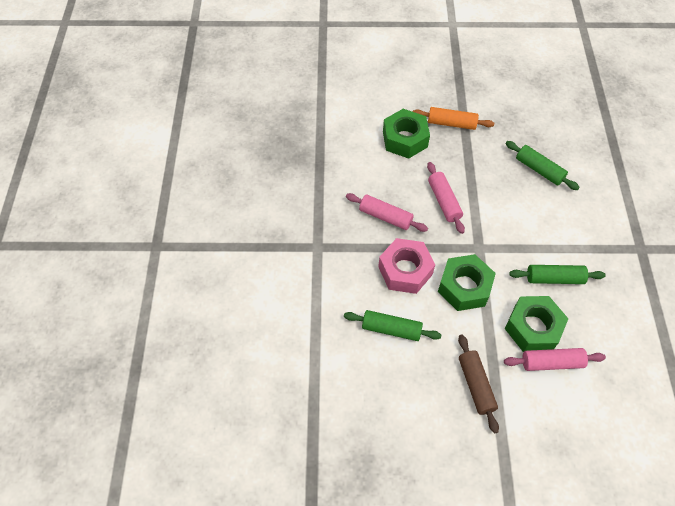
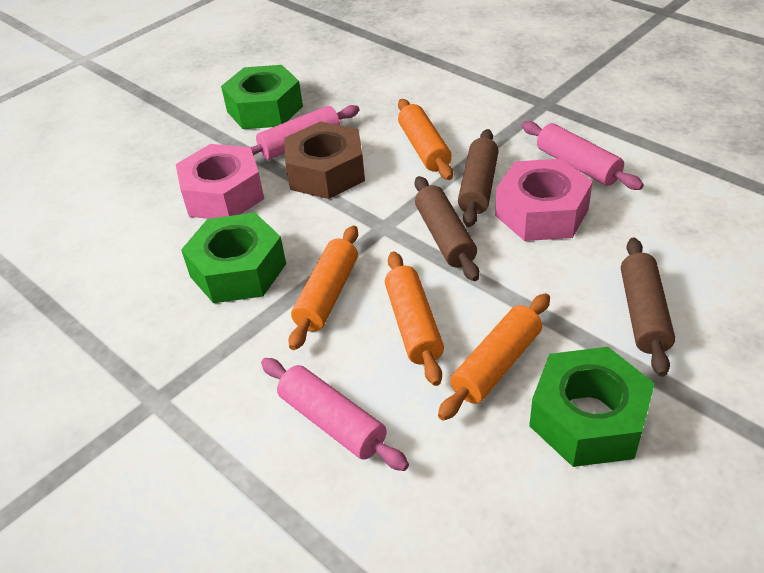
brown nut: none = 0 -> [284,121,365,199] = 1
brown rolling pin: [458,334,499,434] = 1 -> [415,176,479,281] [458,129,499,227] [621,237,675,377] = 3
green rolling pin: [344,310,441,341] [505,141,580,190] [509,265,606,284] = 3 -> none = 0
orange rolling pin: [413,107,494,130] = 1 -> [289,226,358,350] [385,251,444,386] [398,99,453,180] [438,293,550,420] = 4
pink nut: [378,238,435,294] = 1 -> [176,144,264,219] [495,159,593,241] = 2

